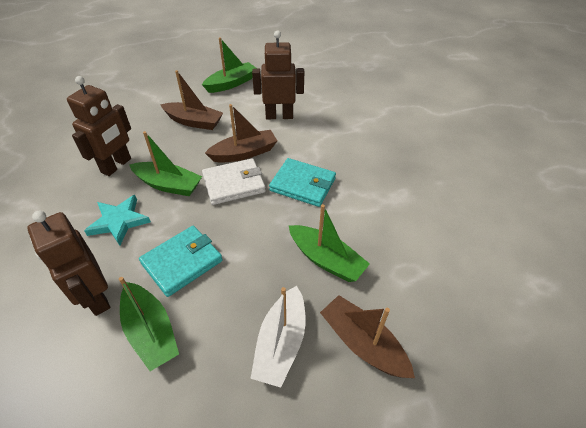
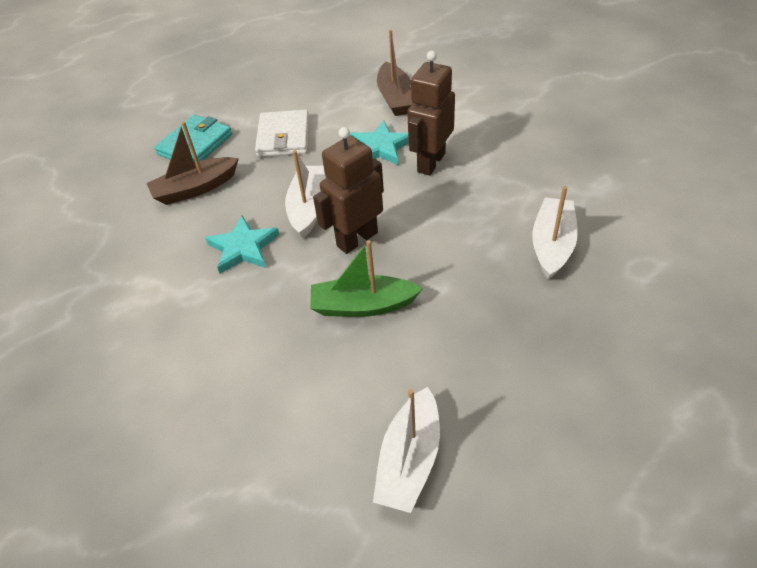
brown boat: [160,70,223,130] [205,104,277,163] [320,295,415,378] = 3 -> [146,121,239,205] [377,30,413,116] = 2
brown robot: [27,211,110,316] [67,76,131,176] [252,30,304,119] = 3 -> [313,127,384,254] [407,51,455,176] = 2
green boat: [119,277,179,371] [129,131,202,196] [202,38,257,93] [289,204,370,282] = 4 -> [310,240,423,317] = 1
turquoise star: [84,195,151,245] = 1 -> [205,215,279,274] [350,120,408,165] = 2
turquoise wallet: [139,226,223,297] [269,158,336,207] = 2 -> [154,115,232,162] = 1
white boat: [250,286,305,388] = 1 -> [285,150,325,238] [373,387,440,513] [532,186,578,280] = 3

